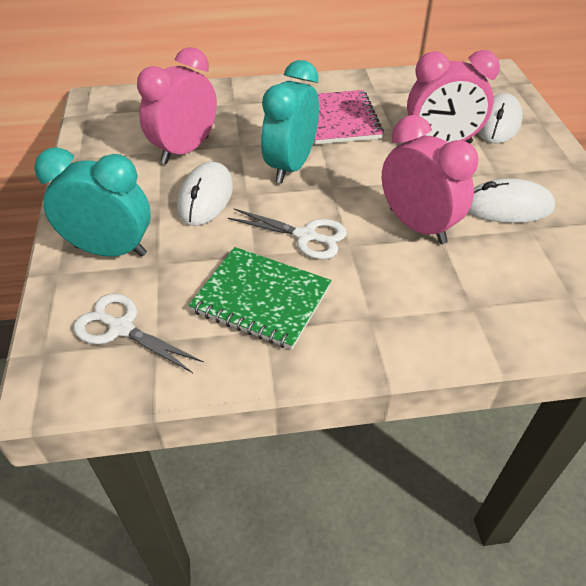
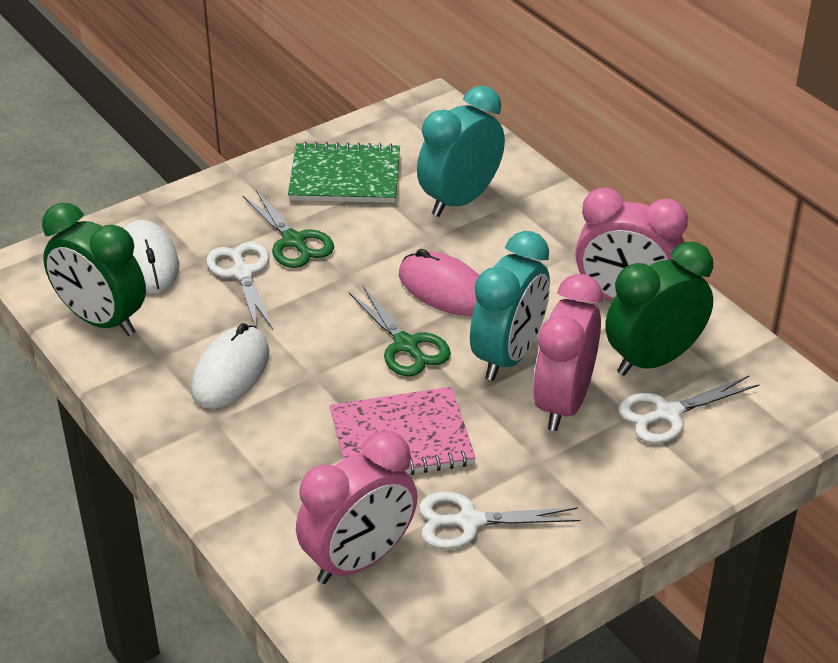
green clock: none = 0 -> [42,203,146,336] [605,242,713,376] = 2
green scissors: none = 0 -> [243,190,334,268] [349,286,451,377] = 2
pink mouse: none = 0 -> [399,249,480,316] = 1
white mouse: [177,162,233,226] [469,178,555,223] [478,93,523,144] = 3 -> [124,220,179,294] [191,323,269,409] = 2
white scissors: [74,294,204,373] [228,208,347,259] = 2 -> [206,242,273,329] [419,492,580,550] [618,376,760,444] = 3

